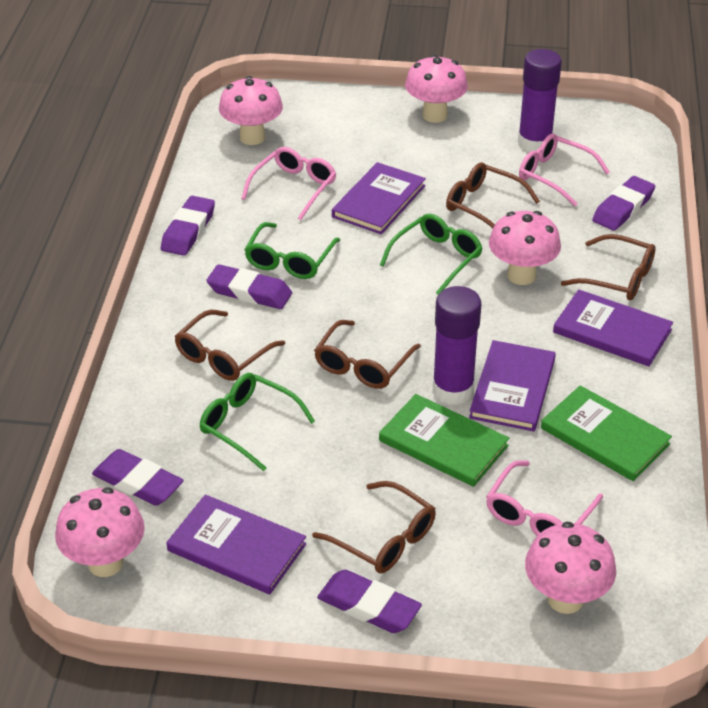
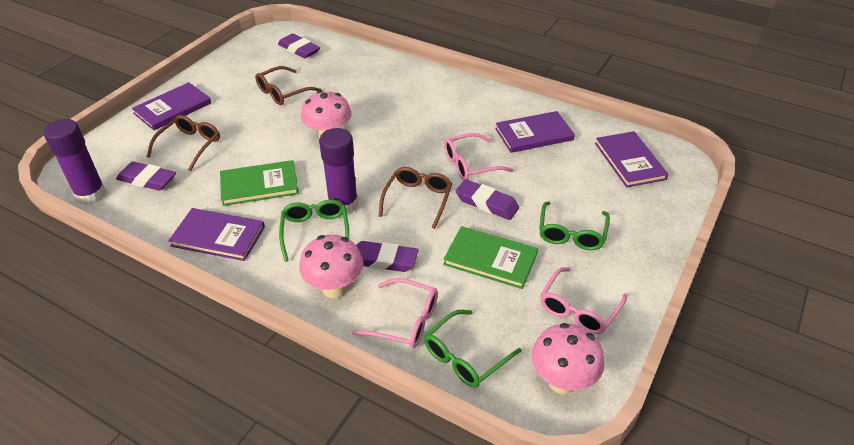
brown glasses: [174,310,285,381] [312,481,436,573] [314,320,421,389] [446,162,540,228] [561,234,656,300] = 5 -> [147,115,220,171] [255,66,321,105] [379,167,452,229] = 3
pink mushroom: [55,487,145,577] [219,76,283,145] [405,55,468,123] [489,211,561,285] [525,522,616,614] = 5 -> [299,235,363,298] [301,91,352,139] [531,323,604,394] = 3
purple eraser: [92,449,184,506] [161,196,215,256] [207,264,292,309] [317,570,422,633] [592,176,655,231] = 5 -> [116,161,176,191] [278,34,320,58] [356,241,418,272] [456,179,519,220] = 4

